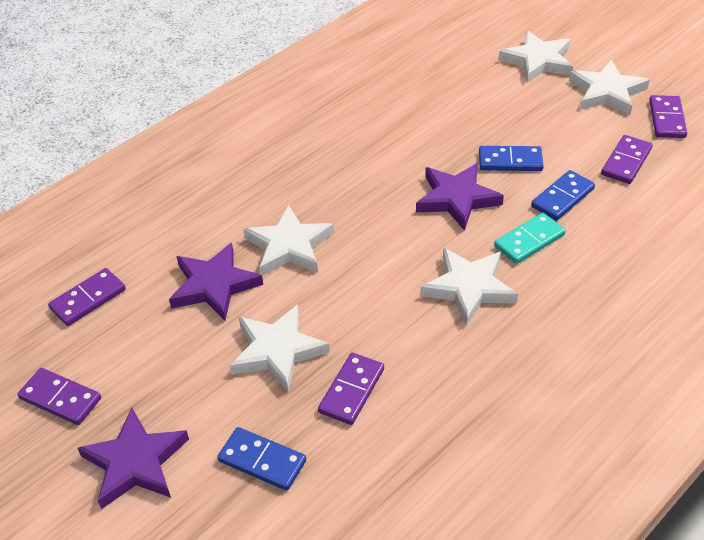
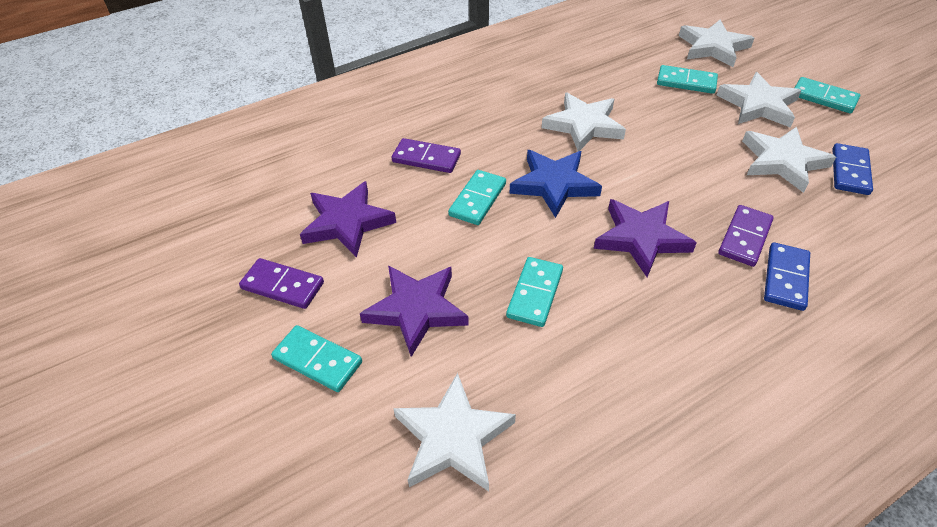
blue domino: [217,427,306,491] [479,146,544,171] [531,170,595,221] = 3 -> [764,242,810,311] [832,143,873,195] = 2
blue star: none = 0 -> [509,150,602,218] = 1
purple domino: [18,368,101,425] [48,268,126,326] [318,353,384,425] [601,135,652,184] [649,95,687,138] = 5 -> [239,258,324,309] [392,138,461,173] [718,205,774,267] = 3
turquoise domino: [494,213,566,264] = 1 -> [271,325,362,392] [448,170,506,225] [506,257,563,327] [657,65,718,94] [795,77,860,113] = 5

